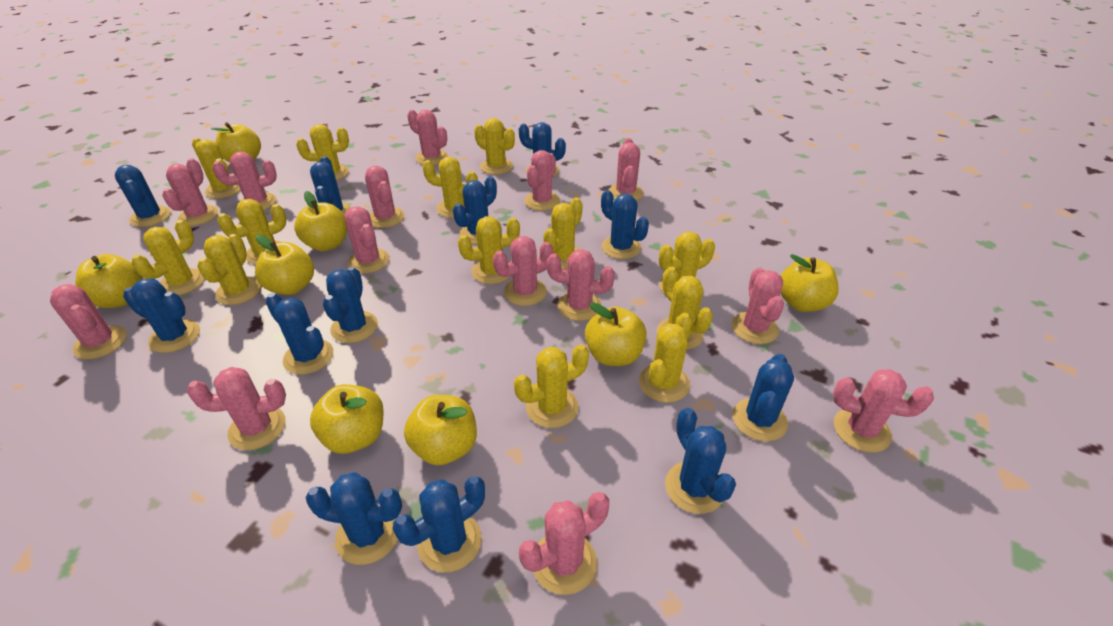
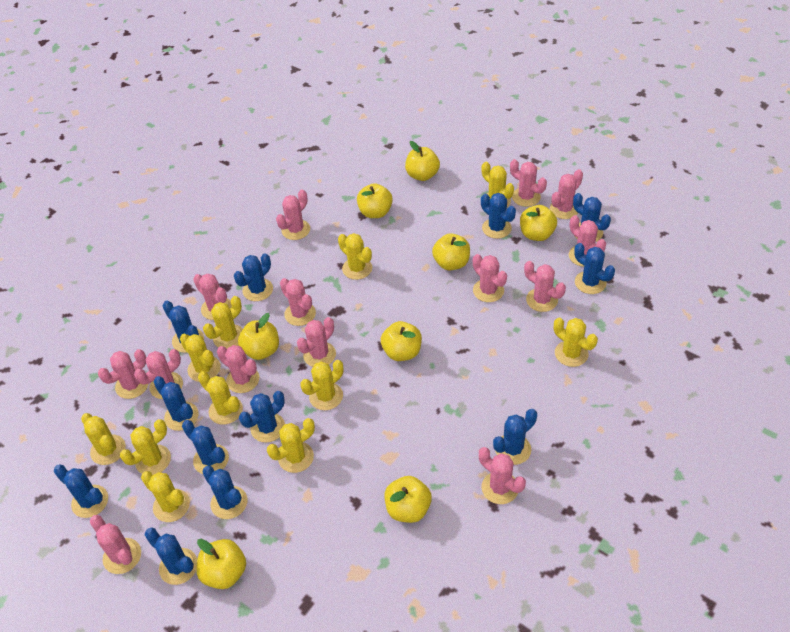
yellow cactus: [132,220,205,295] [192,138,241,199] [197,234,261,305] [217,199,287,265] [296,124,349,180] [422,157,478,218] [458,216,520,284] [474,118,515,175] [514,344,589,428] [543,197,583,269] [639,313,692,403] [657,267,713,350] [659,232,715,294] = 13 -> [81,413,126,465] [120,419,171,475] [141,471,190,522] [180,334,220,382] [198,371,243,425] [203,296,243,349] [267,418,315,473] [300,360,344,410] [338,233,372,280] [481,162,514,207] [554,318,598,367] = 11

